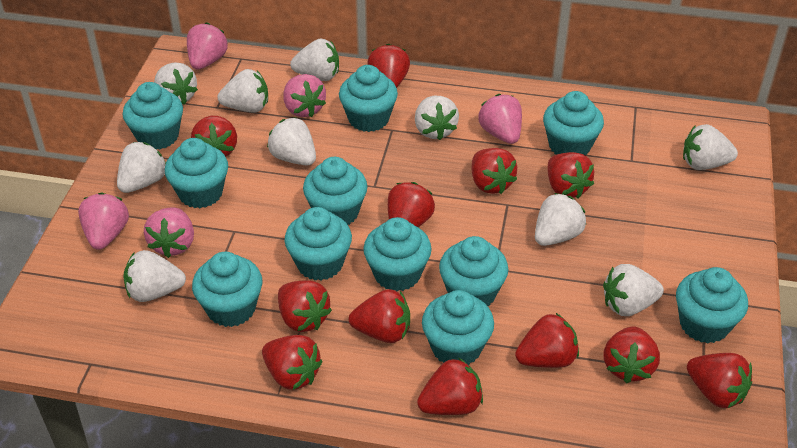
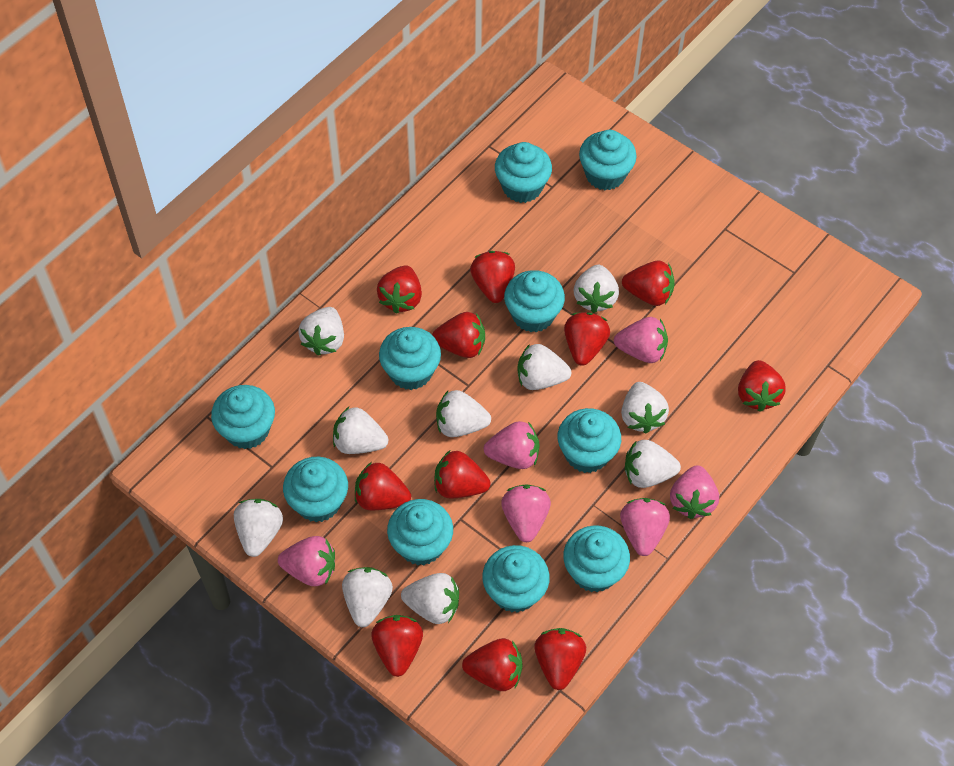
pink strawberry: [78,192,129,250] [144,207,194,258] [187,22,228,70] [283,74,326,117] [478,94,522,144] = 5 -> [278,536,335,586] [484,421,540,469] [501,484,551,542] [614,317,668,363] [620,498,670,556] [670,465,719,519] = 6
red strawberry: [191,116,237,157] [262,335,323,390] [278,280,332,332] [349,289,410,343] [368,44,410,88] [388,182,435,227] [417,358,483,415] [472,148,517,194] [515,313,579,368] [548,152,594,198] [604,326,660,384] [687,353,752,408] = 12 -> [355,462,411,510] [371,615,423,677] [377,265,422,314] [432,312,485,358] [434,450,491,498] [462,638,522,691] [470,251,515,303] [534,628,586,690] [564,312,610,366] [622,261,675,306] [738,360,786,412] = 11
turquoise cupcake: [123,82,183,150] [165,138,228,208] [192,252,262,327] [284,207,352,281] [303,157,368,225] [339,65,398,132] [363,217,432,291] [422,290,494,365] [439,236,508,306] [543,91,604,155] [676,267,748,343] = 11 -> [211,385,275,449] [283,457,348,522] [379,327,441,390] [387,499,453,565] [482,545,550,613] [495,142,552,203] [504,270,565,333] [558,408,621,473] [563,525,630,592] [579,130,637,190] = 10

